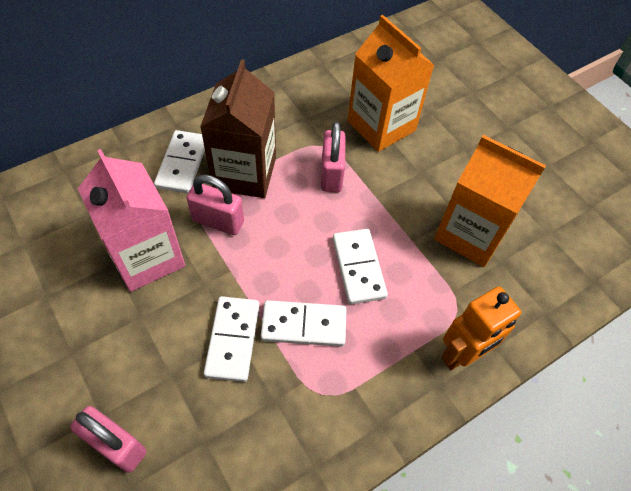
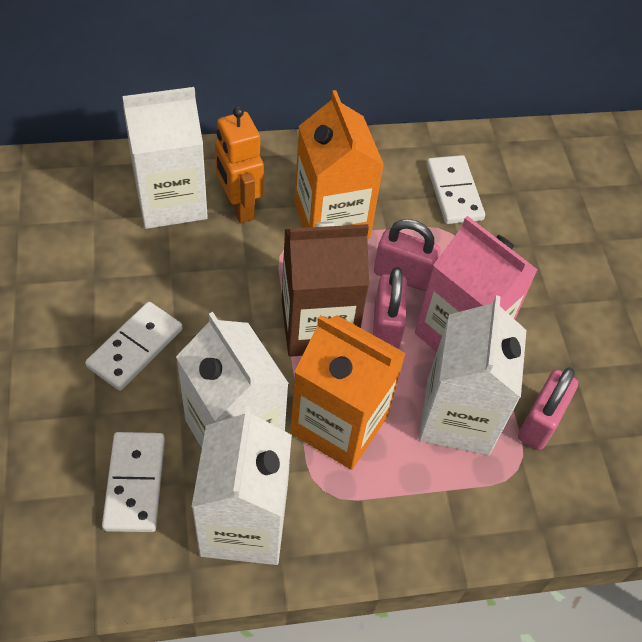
white carton: none = 0 -> [122,87,208,229] [176,312,289,448] [192,406,292,565] [419,295,526,455] = 4
white domino: [154,130,205,194] [204,296,259,382] [261,300,347,346] [333,229,388,304] = 4 -> [85,302,183,391] [102,432,165,532] [426,155,485,224] = 3

